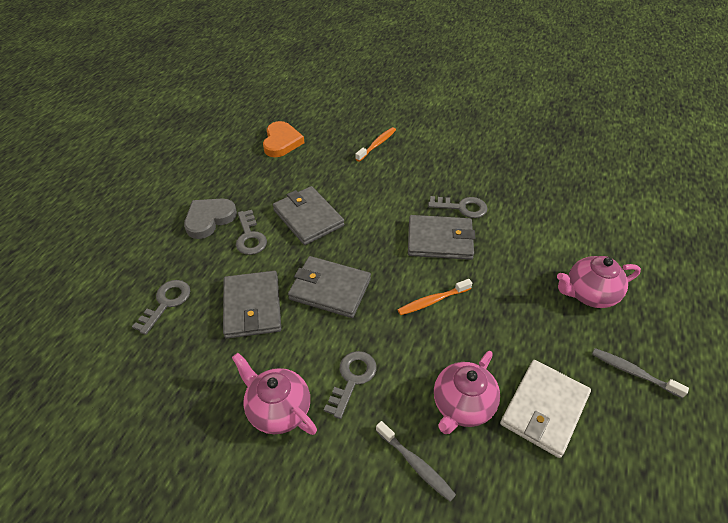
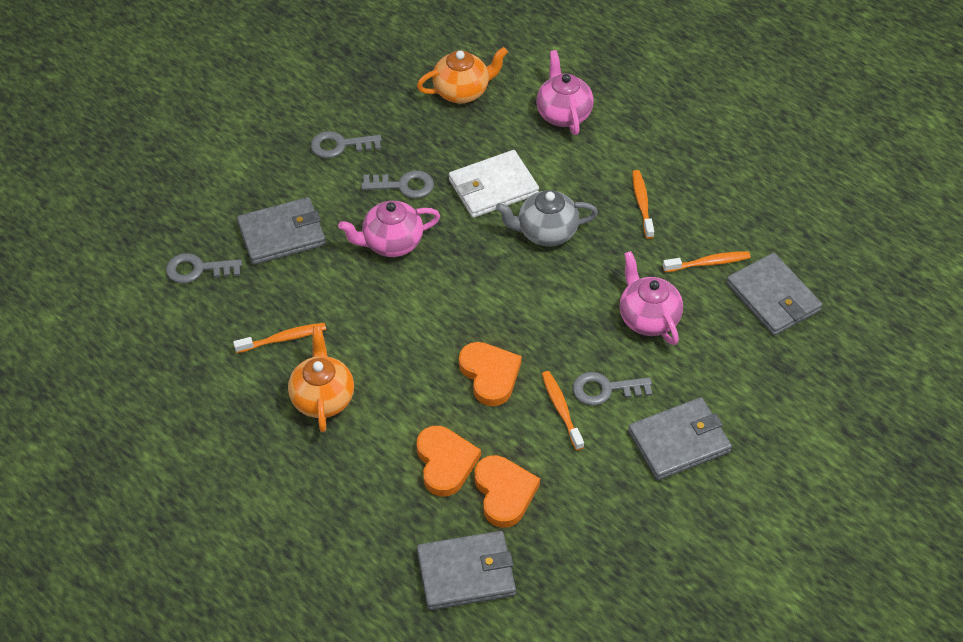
grey heart: [184,198,237,239] = 1 -> none = 0
grey teapot: none = 0 -> [496,190,598,246] = 1
grey toothbrush: [376,421,456,502] [592,348,689,398] = 2 -> none = 0
orange heart: [263,121,304,157] = 1 -> [416,426,481,497] [459,342,522,406] [474,455,540,528] = 3
orange teapot: none = 0 -> [288,326,354,432] [417,47,508,103] = 2
orange toothbrush: [355,127,396,162] [398,279,472,315] = 2 -> [233,323,326,353] [542,371,584,451] [632,170,654,239] [663,251,751,272] = 4

